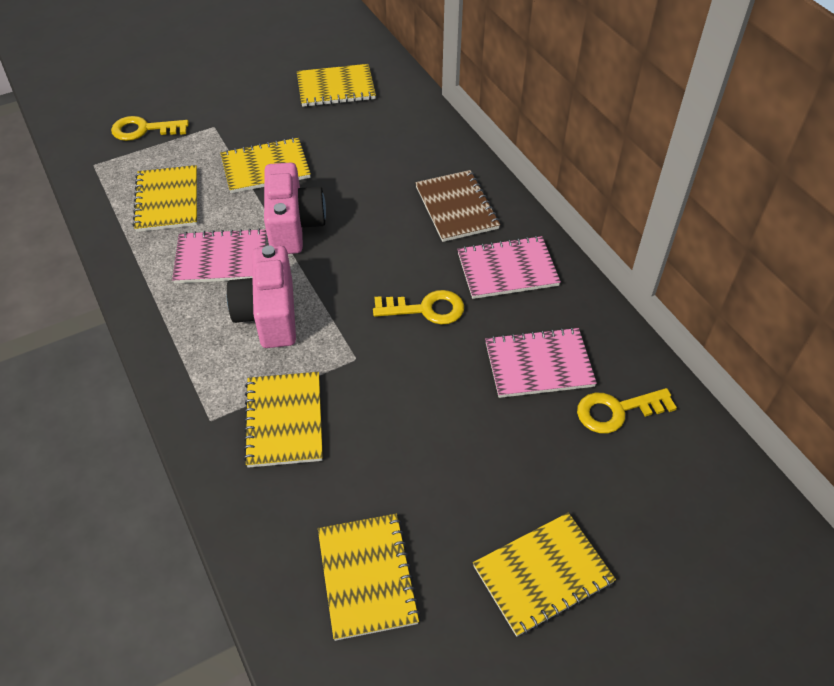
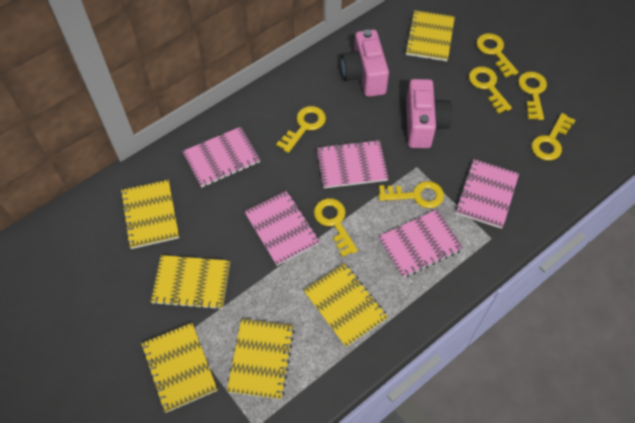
brown notebook: [415,170,500,242] = 1 -> none = 0
pink notebook: [172,228,266,283] [457,236,561,299] [485,327,597,398] = 3 -> [182,127,260,188] [244,190,320,266] [317,140,389,188] [378,209,463,278] [455,159,519,229] = 5
yellow key: [111,116,189,141] [373,290,464,325] [577,388,677,434] = 3 -> [276,106,326,153] [314,198,358,257] [378,181,444,208] [469,66,512,114] [476,33,518,78] [518,71,547,120] [531,113,575,160] = 7

